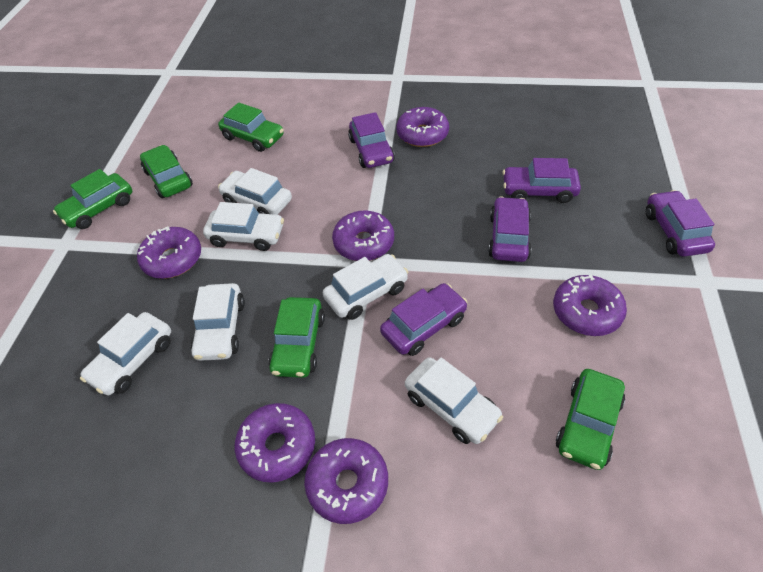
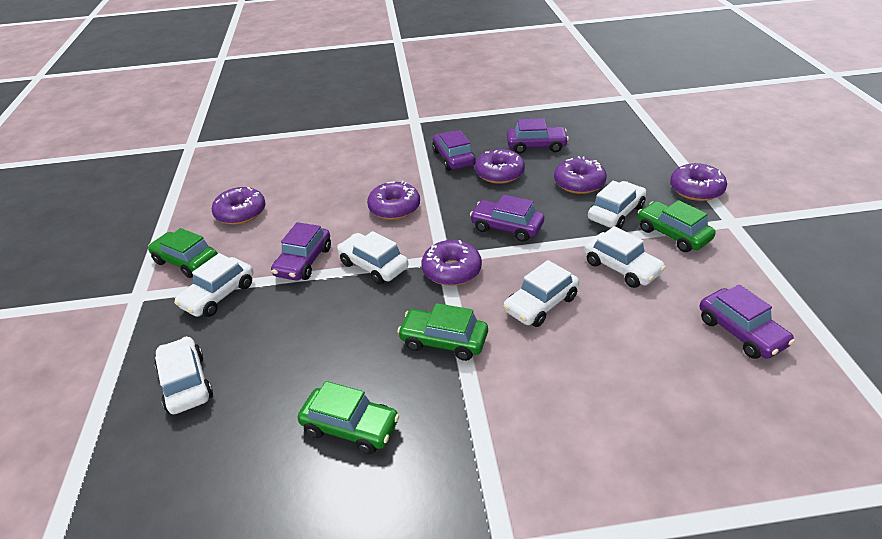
green car: [53,169,133,229] [140,145,193,198] [218,102,284,152] [268,297,325,378] [556,369,625,470] = 5 -> [148,228,218,278] [297,381,400,454] [397,303,488,361] [638,200,716,252] = 4

